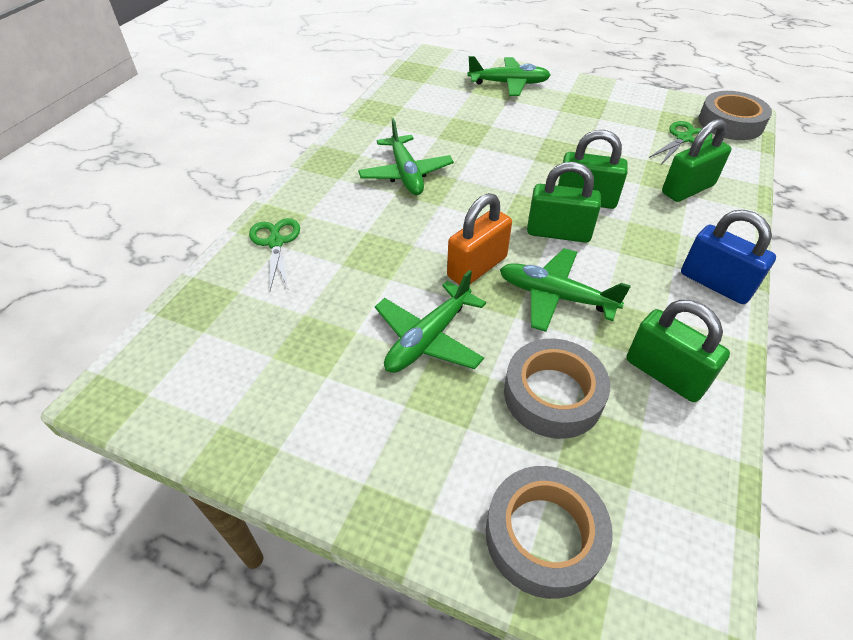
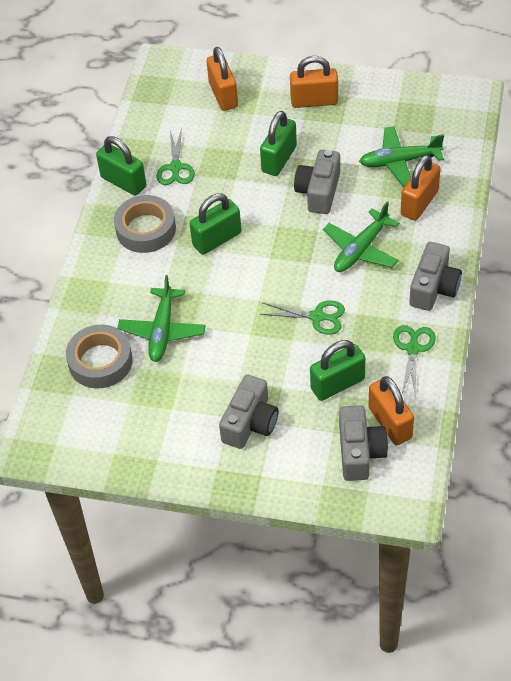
blue padlock: [681,210,776,304] = 1 -> none = 0
green plane: [358,118,454,195] [375,270,486,373] [467,56,551,96] [500,248,631,332] = 4 -> [117,275,206,362] [323,202,399,272] [359,126,444,187] = 3
green scissors: [249,218,300,290] [649,121,712,163] = 2 -> [156,128,195,185] [260,300,345,335] [393,325,436,398] = 3
grey camera: none = 0 -> [219,375,278,449] [294,150,340,214] [339,406,388,481] [409,242,462,311] = 4
grey tape: [486,466,613,599] [504,339,610,439] [698,91,772,140] = 3 -> [66,325,133,388] [114,195,176,253] = 2
orange padlock: [447,193,512,285] = 1 -> [207,47,238,111] [290,56,338,108] [369,376,414,445] [401,155,441,221] = 4

